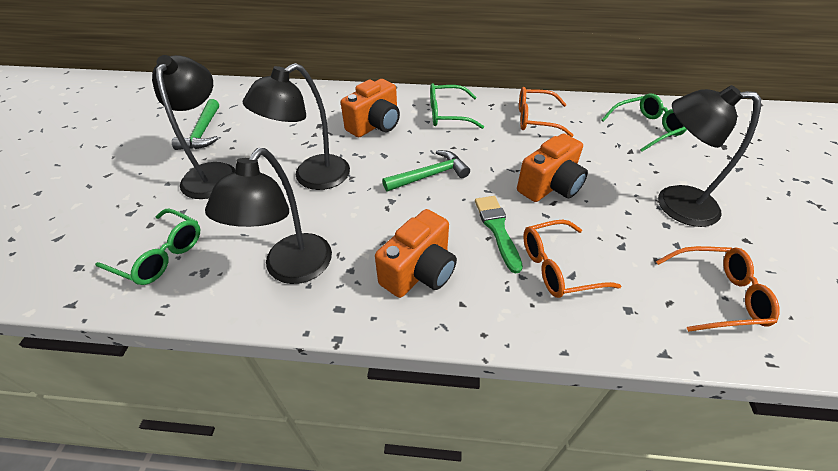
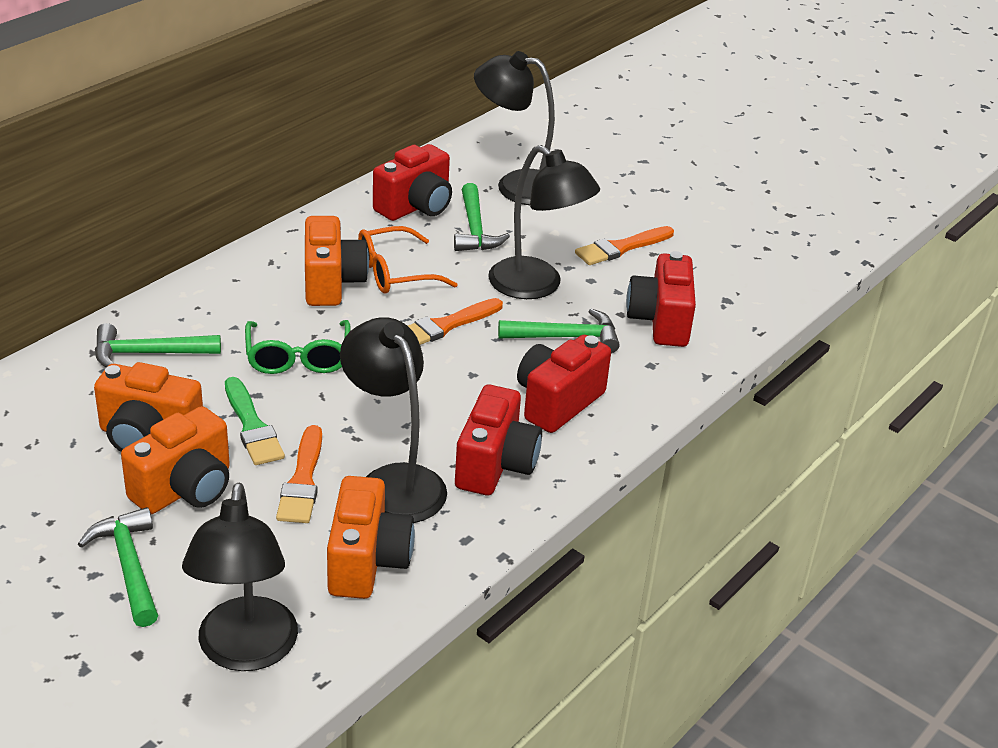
green glasses: [95,209,200,285] [430,83,484,129] [602,93,687,152] = 3 -> [245,320,350,374] = 1
green hammer: [172,99,219,150] [382,150,470,192] = 2 -> [78,507,158,627] [95,323,221,368] [454,183,510,251] [498,309,620,353] = 4
orange brush: none = 0 -> [276,425,322,523] [408,298,503,345] [575,226,674,265] = 3
orange camera: [341,79,400,137] [375,209,457,298] [517,133,588,202] = 3 -> [94,362,203,452] [121,406,230,514] [305,216,369,306] [327,476,415,599] = 4
orange glasses: [519,87,574,137] [523,220,621,298] [656,246,780,332] = 3 -> [358,226,458,294] = 1
red camera: none = 0 -> [373,144,452,221] [455,385,542,495] [517,335,611,433] [626,251,696,347] = 4

